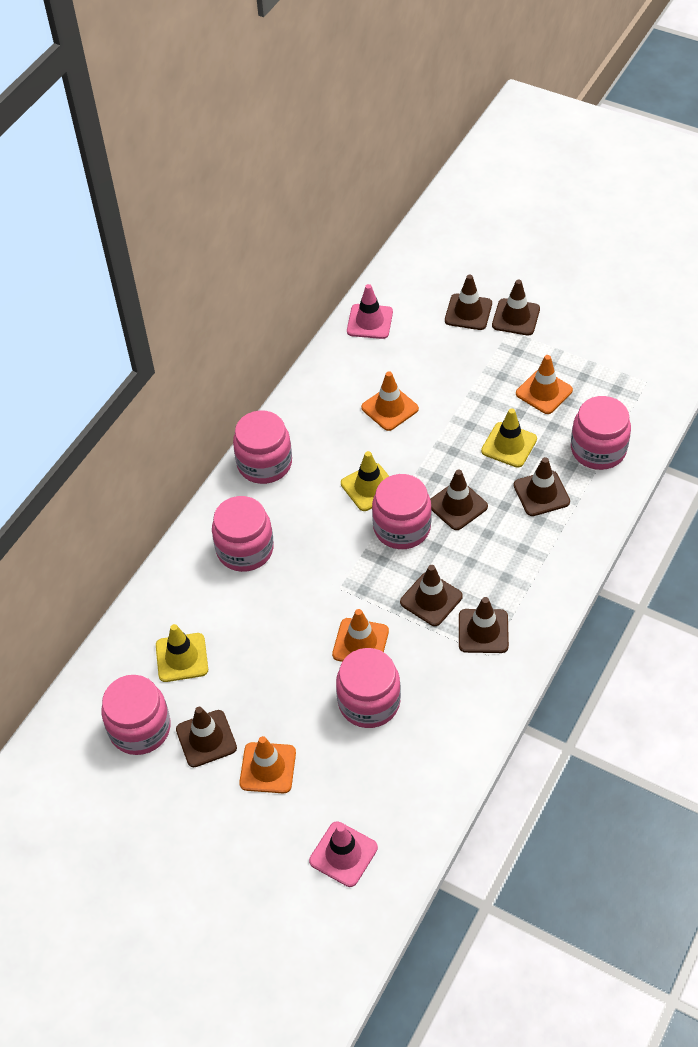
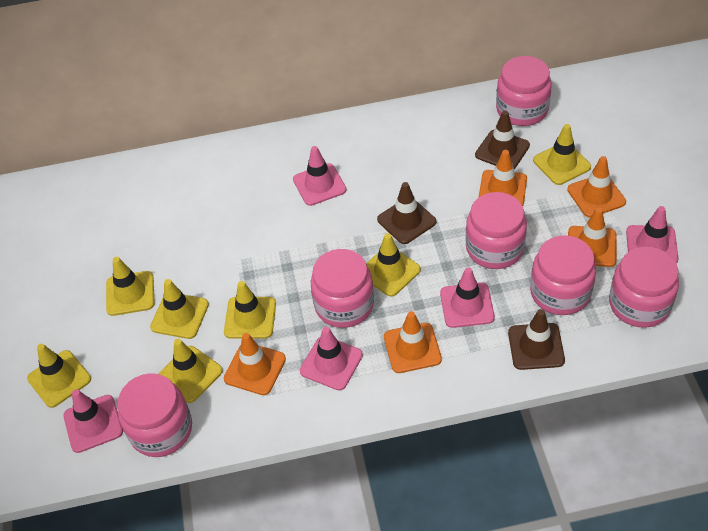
brown traffic cone: [176,707,237,767] [400,565,463,626] [430,470,488,530] [445,275,492,330] [459,597,509,653] [492,280,540,336] [514,457,570,516] = 7 -> [377,182,436,244] [475,111,530,169] [508,309,565,370] = 3
orange traffic cone: [239,736,296,793] [332,609,389,662] [361,371,419,431] [516,355,573,414] = 4 -> [224,333,286,395] [384,311,442,373] [478,150,527,206] [567,156,626,217] [568,208,617,267] = 5
pink traffic cone: [309,821,378,887] [347,284,393,339] = 2 -> [63,389,123,453] [293,146,346,206] [300,327,363,390] [440,268,495,328] [626,206,678,264] = 5
yellow traffic cone: [156,624,208,682] [341,451,389,511] [481,408,537,468] = 3 -> [27,344,91,408] [106,257,155,316] [150,279,209,339] [159,339,223,403] [224,281,276,339] [366,233,421,297] [533,124,591,185] = 7

